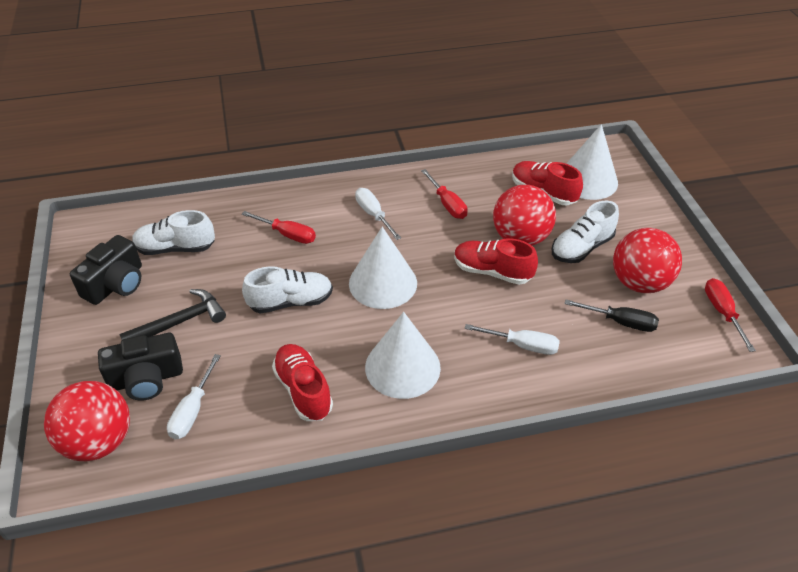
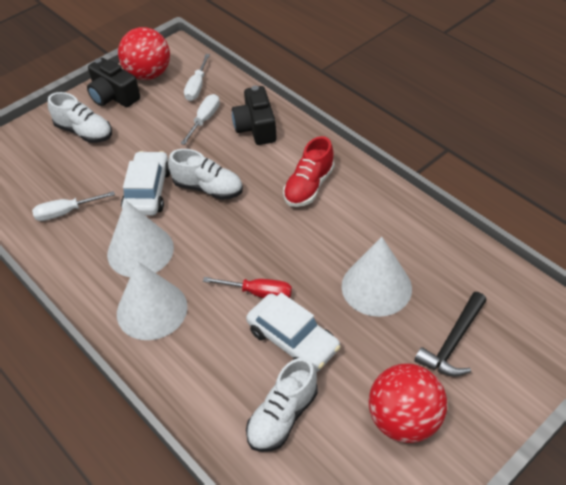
black screwdriver: [565,300,659,332] = 1 -> none = 0
red ball: [44,381,130,461] [493,185,556,246] [613,228,682,293] = 3 -> [118,27,170,80] [369,363,447,443] = 2
red screwdriver: [242,211,316,244] [421,169,468,219] [705,278,756,352] = 3 -> [203,277,292,298] = 1
red shoe: [272,344,333,421] [454,238,538,285] [512,161,583,205] = 3 -> [283,136,335,207] = 1
white car: none = 0 -> [121,151,170,216] [246,293,341,372] = 2

